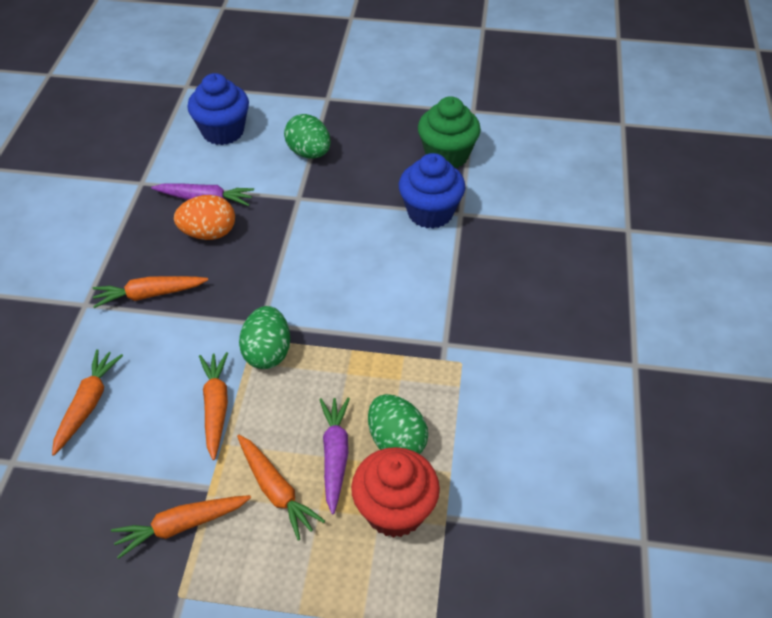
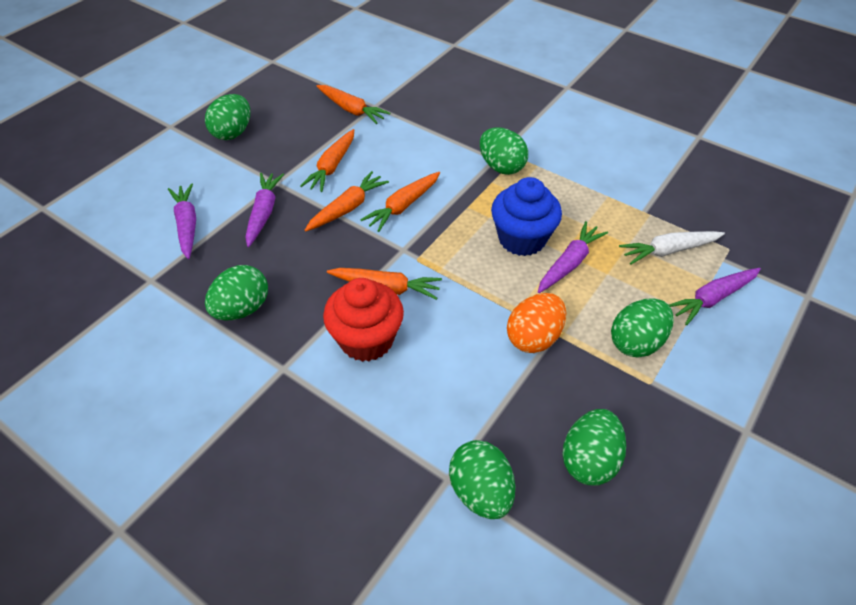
blue cupcake: [187,73,249,145] [399,153,465,229] = 2 -> [491,177,562,256] = 1
green cupcake: [418,96,481,168] = 1 -> none = 0
green egg: [239,306,290,369] [284,114,331,159] [368,394,428,454] = 3 -> [205,94,250,140] [205,265,268,321] [449,440,515,519] [480,128,528,175] [562,409,626,486] [611,298,674,358] = 6
purple carrot: [151,183,254,206] [319,397,350,514] = 2 -> [168,183,196,259] [245,173,284,247] [538,221,608,293] [669,268,761,325] = 4
white carrot: none = 0 -> [619,231,725,265] = 1

